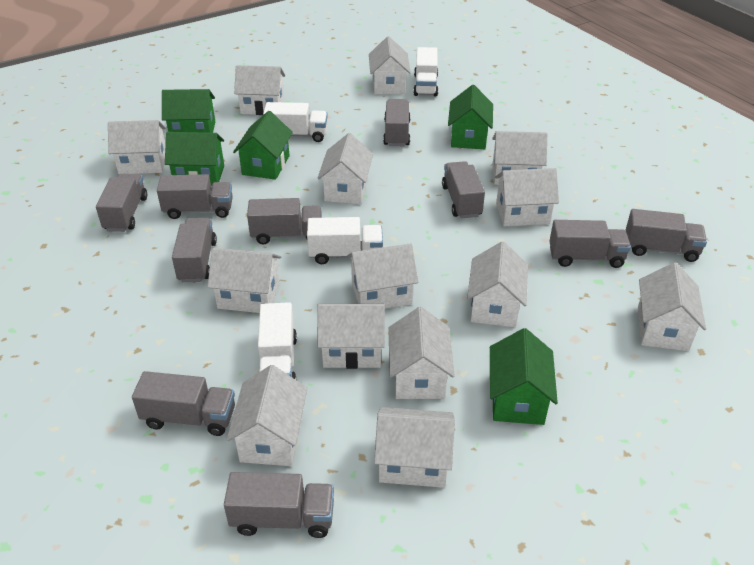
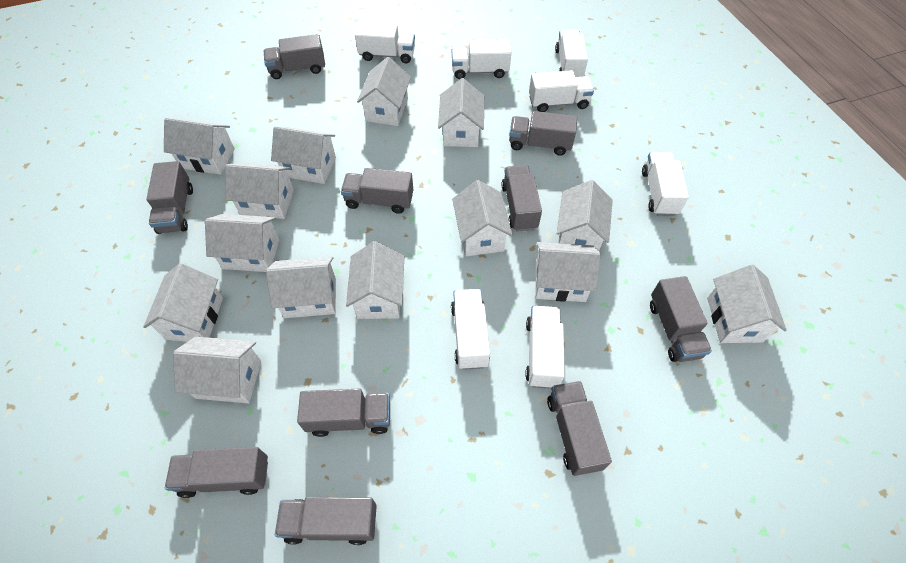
green house: [162,89,215,133] [165,132,224,186] [233,111,293,180] [448,85,493,149] [490,328,558,425] = 5 -> none = 0
white truck: [258,302,297,380] [263,102,328,142] [307,217,383,264] [413,47,438,97] = 4 -> [355,22,415,63] [451,289,490,370] [452,39,511,79] [525,306,565,389] [529,70,594,112] [555,30,588,77] [642,152,689,216] = 7

